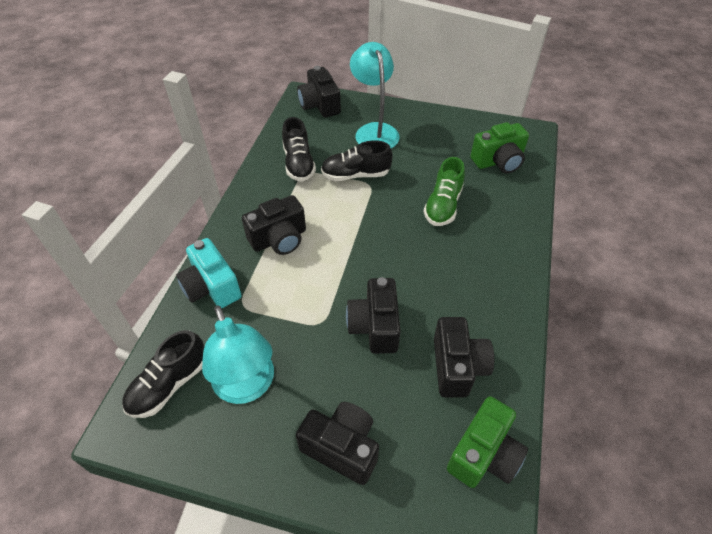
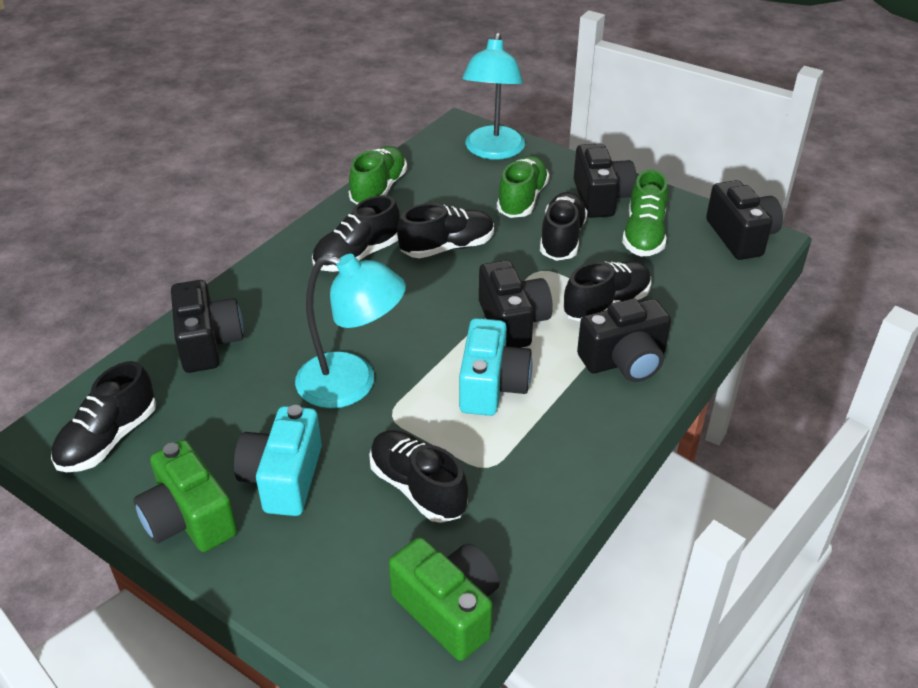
black shoe: [122,330,204,418] [282,117,316,182] [321,140,393,181] = 3 -> [51,361,156,472] [312,195,400,272] [369,430,468,523] [397,203,494,258] [540,192,588,261] [563,261,651,322] = 6
green shoe: [424,157,465,226] = 1 -> [349,146,407,204] [497,156,549,218] [622,170,668,257] = 3
turquoise camera: [176,238,241,308] = 1 -> [234,405,322,516] [459,318,532,416] = 2

